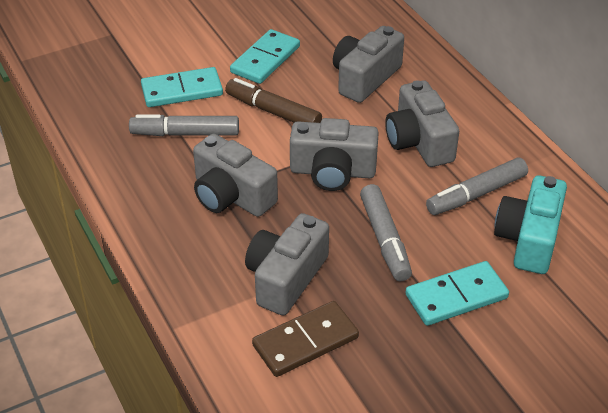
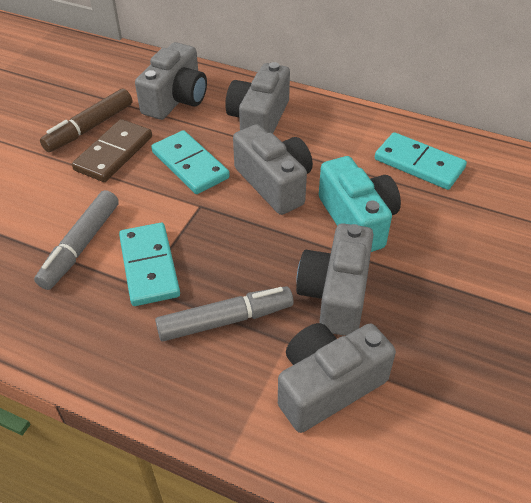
grey marker: [129,115,239,136] [360,184,412,281] [426,158,528,215] = 3 -> [34,190,119,290] [155,286,293,341] = 2

